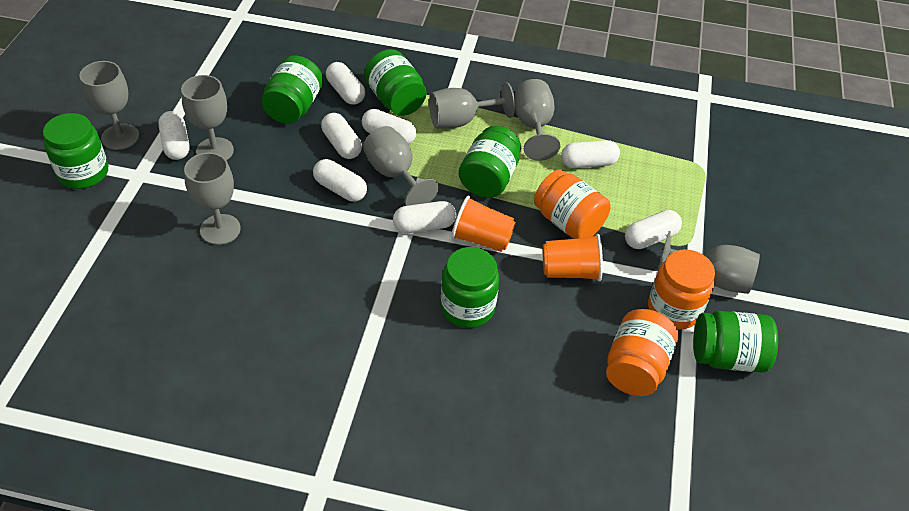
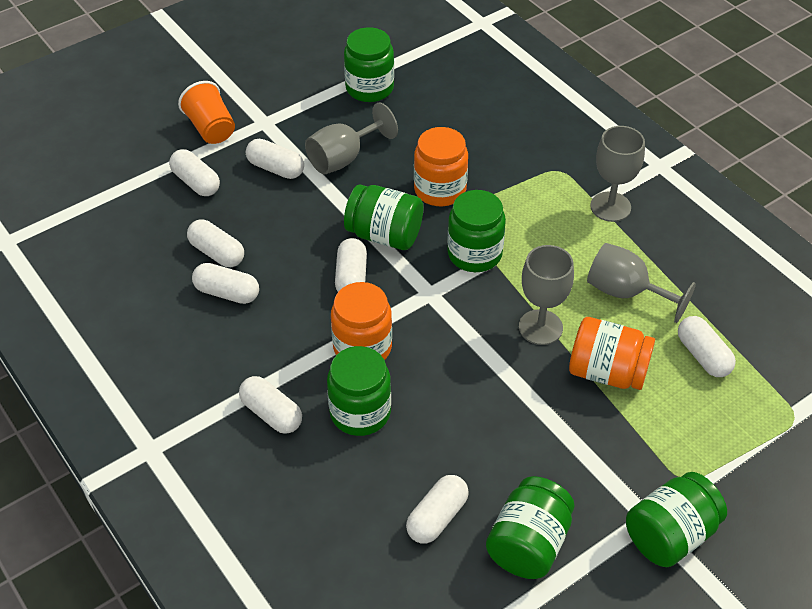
grey goblet: [79,61,139,150] [181,75,234,160] [184,152,241,245] [363,126,439,206] [429,83,515,129] [515,79,560,161] [658,231,760,294] = 7 -> [305,102,398,174] [519,245,574,345] [587,243,696,323] [590,126,645,222] = 4
orange cup: [451,196,516,252] [543,234,603,281] = 2 -> [178,81,235,144] = 1

